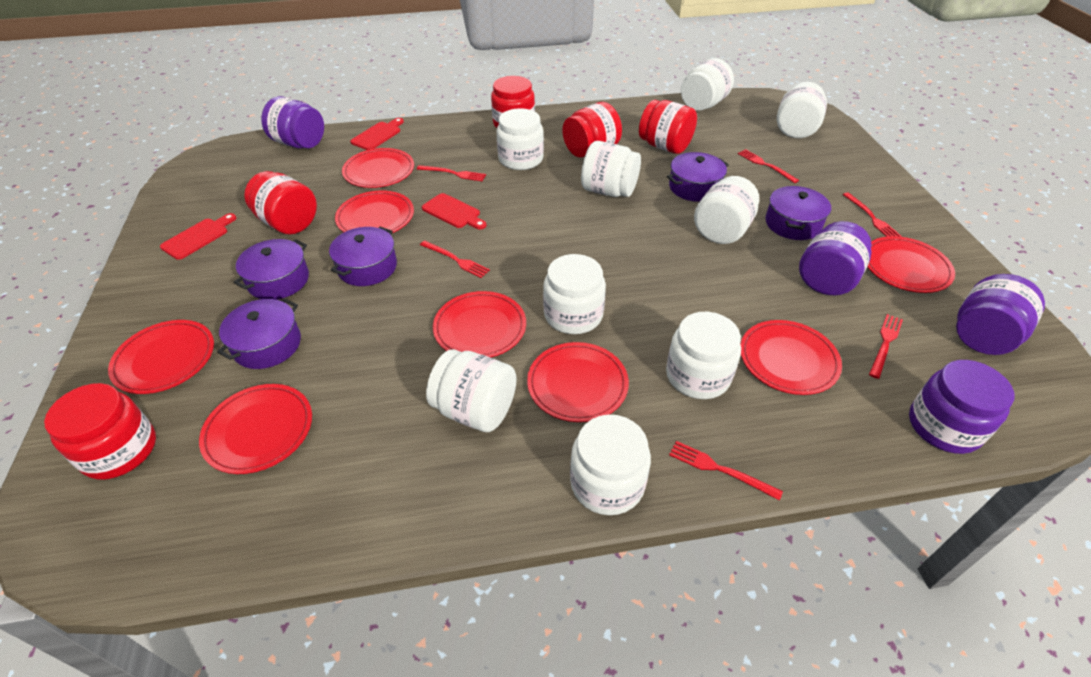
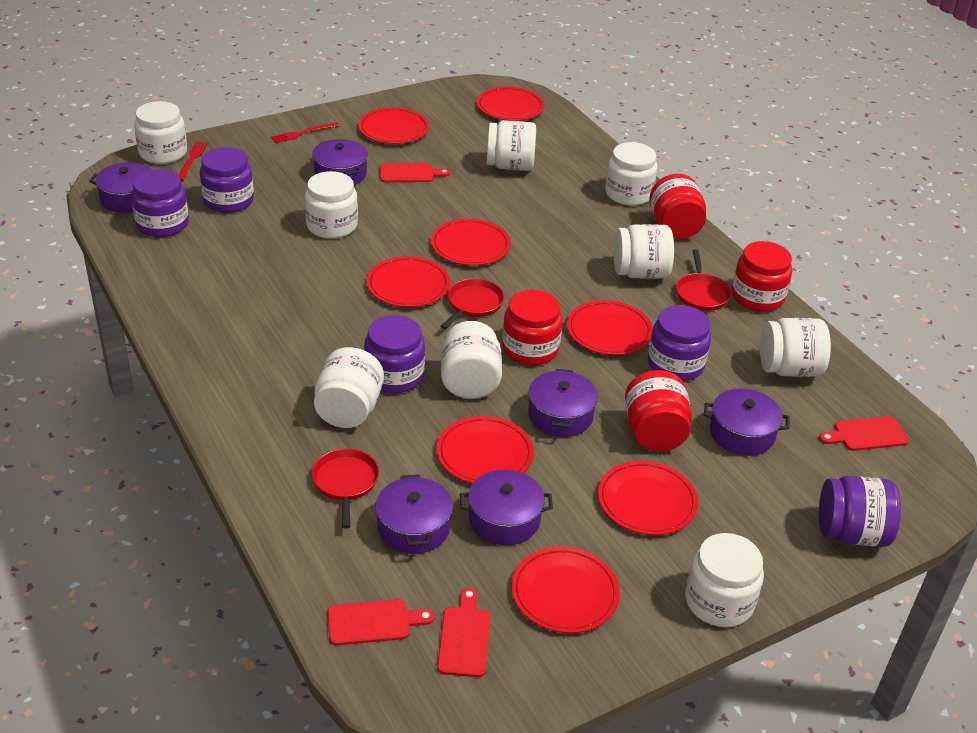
purple jar: [261,96,324,148] [799,221,872,295] [909,360,1014,454] [956,274,1045,355] = 4 -> [131,169,189,237] [200,147,254,213] [364,315,425,393] [648,305,711,381] [819,476,901,547] = 5
purple pot: [217,298,301,369] [234,239,309,300] [329,226,397,286] [667,152,729,202] [765,186,831,240] = 5 -> [89,162,152,213] [312,139,368,185] [375,474,453,554] [460,470,553,545] [528,369,598,437] [704,388,789,456] = 6
red cutting board: [160,213,236,260] [350,118,404,150] [422,193,486,230] = 3 -> [328,599,434,645] [380,163,450,183] [437,588,491,677] [819,416,909,451] = 4
red fork: [417,165,486,182] [420,241,490,278] [669,441,783,501] [738,149,799,183] [843,192,902,237] [869,314,903,379] = 6 -> [178,141,208,181] [271,122,339,143] = 2
red jar: [44,383,156,479] [244,171,317,234] [491,76,535,128] [562,102,622,157] [639,100,697,154] = 5 -> [502,290,562,365] [625,370,692,451] [650,174,706,239] [732,241,792,312] = 4
red pan: none = 0 -> [312,448,379,529] [441,278,504,329] [676,249,731,311] = 3

